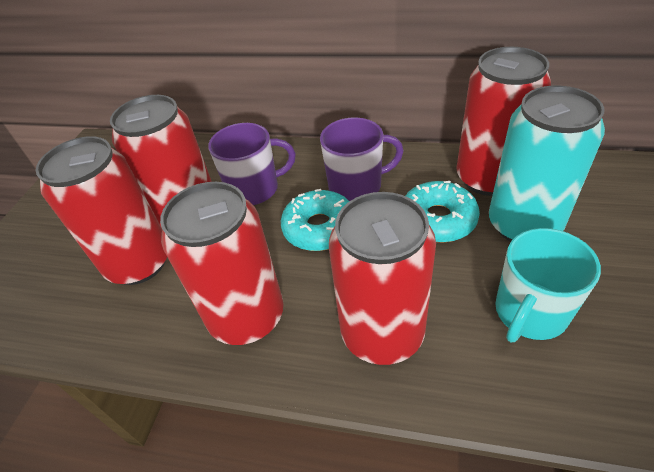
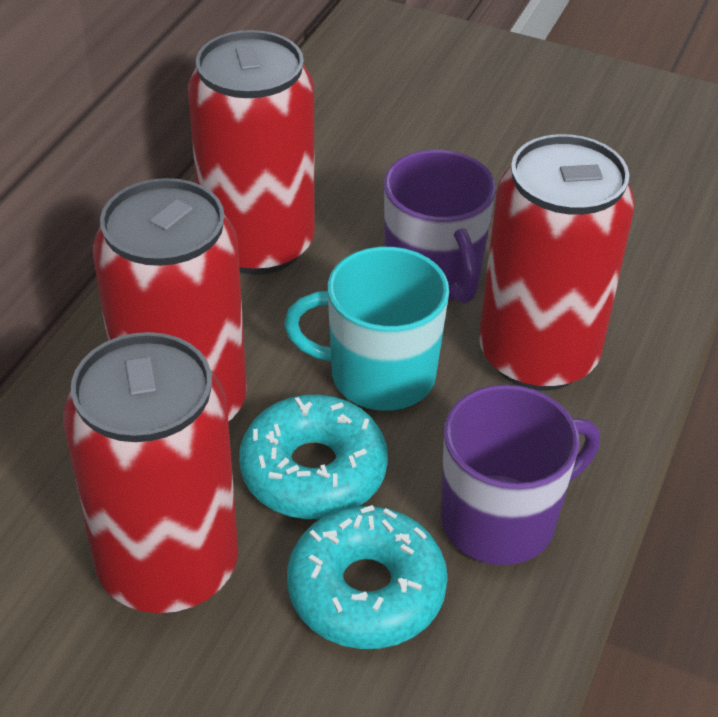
red can: [35,136,167,285] [110,95,212,228] [160,182,283,345] [329,192,436,365] [456,47,551,196] = 5 -> [63,332,238,613] [93,178,247,422] [188,30,315,275] [479,134,635,391] = 4
turquoise can: [489,86,605,242] = 1 -> none = 0

